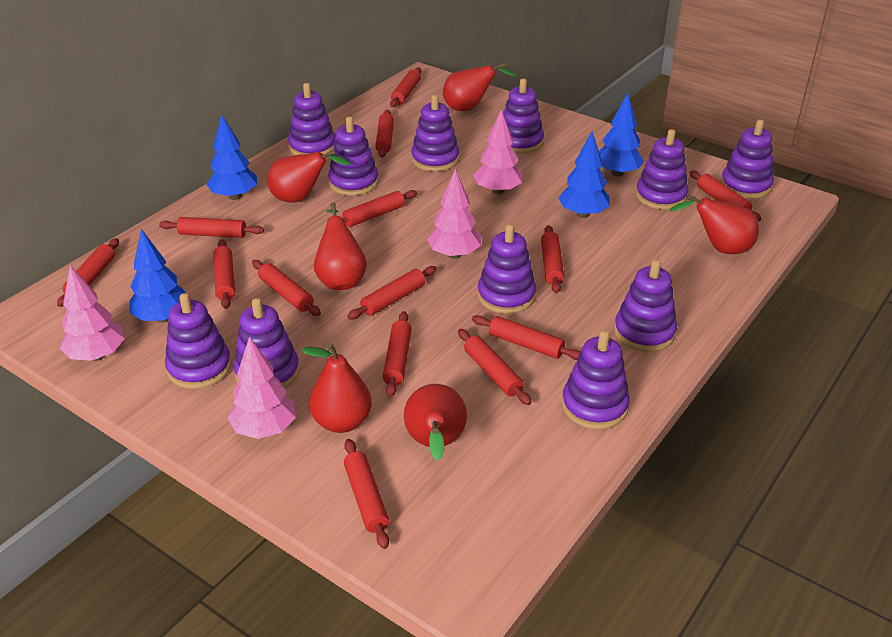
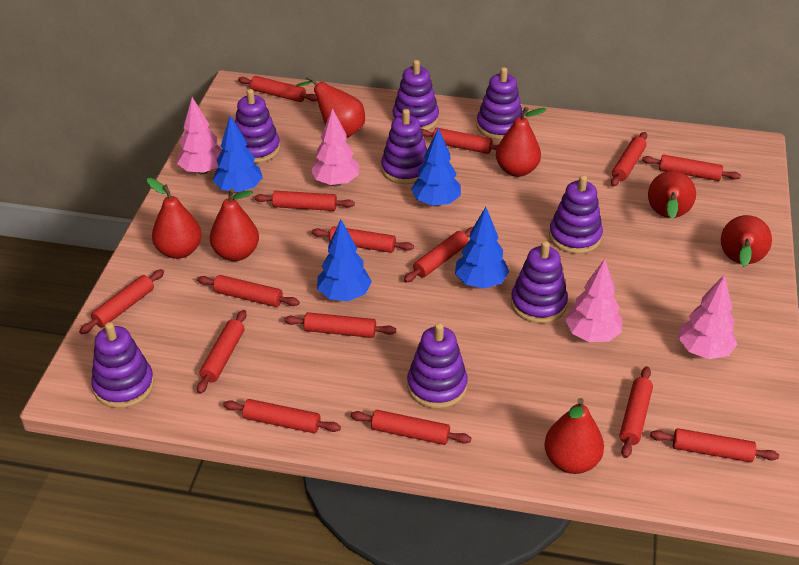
purple stacking toy: [165,293,231,389] [234,298,300,389] [288,83,336,155] [328,116,379,196] [411,95,459,171] [478,224,536,314] [503,78,544,154] [562,330,630,429] [614,259,677,352] [636,129,689,210] [721,119,774,199] = 11 -> [91,322,154,408] [235,89,280,163] [381,109,427,184] [392,60,439,130] [407,323,468,409] [477,67,522,140] [511,241,568,323] [549,175,603,254] = 8
red pear: [268,150,351,203] [302,343,372,433] [314,203,367,290] [404,384,467,460] [443,63,517,111] [670,194,759,254] = 6 -> [147,178,202,259] [210,189,259,261] [296,75,365,137] [496,107,547,177] [544,398,604,474] [648,171,696,219] [721,215,772,267] = 7
red rolling pin: [57,238,119,307] [159,217,264,238] [213,239,235,309] [252,260,321,316] [342,190,417,227] [344,439,389,549] [347,266,437,319] [375,110,394,158] [383,311,412,397] [390,67,421,107] [458,329,532,405] [472,315,581,360] [541,225,564,294] [690,171,761,221] = 14 -> [79,269,164,334] [197,275,300,307] [197,310,247,394] [223,399,341,433] [238,76,318,102] [255,191,355,211] [284,312,396,338] [312,226,414,253] [351,410,471,445] [404,227,473,282] [421,128,498,154] [611,132,647,187] [620,366,653,458] [642,154,741,181] [650,428,779,462] = 15

